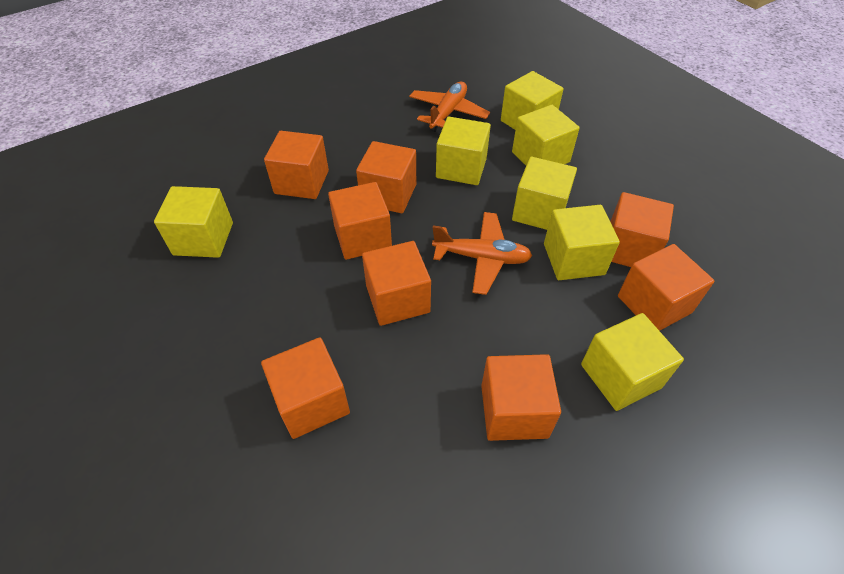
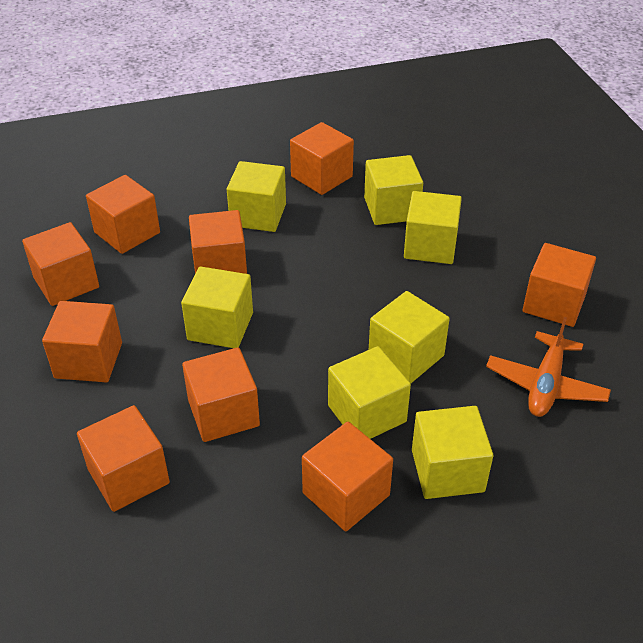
orange cube: [261,337,350,439] [264,131,329,199] [328,182,392,260] [356,141,416,213] [362,241,431,326] [481,354,561,441] [610,192,674,267] [618,244,714,331] = 8 -> [22,222,99,306] [42,301,122,382] [77,405,170,512] [86,175,160,254] [182,347,260,442] [189,210,247,274] [290,122,354,195] [302,422,393,531] [523,243,596,327] = 9
orange plane: [409,82,490,132] [432,212,532,295] = 2 -> [486,317,611,417] = 1

